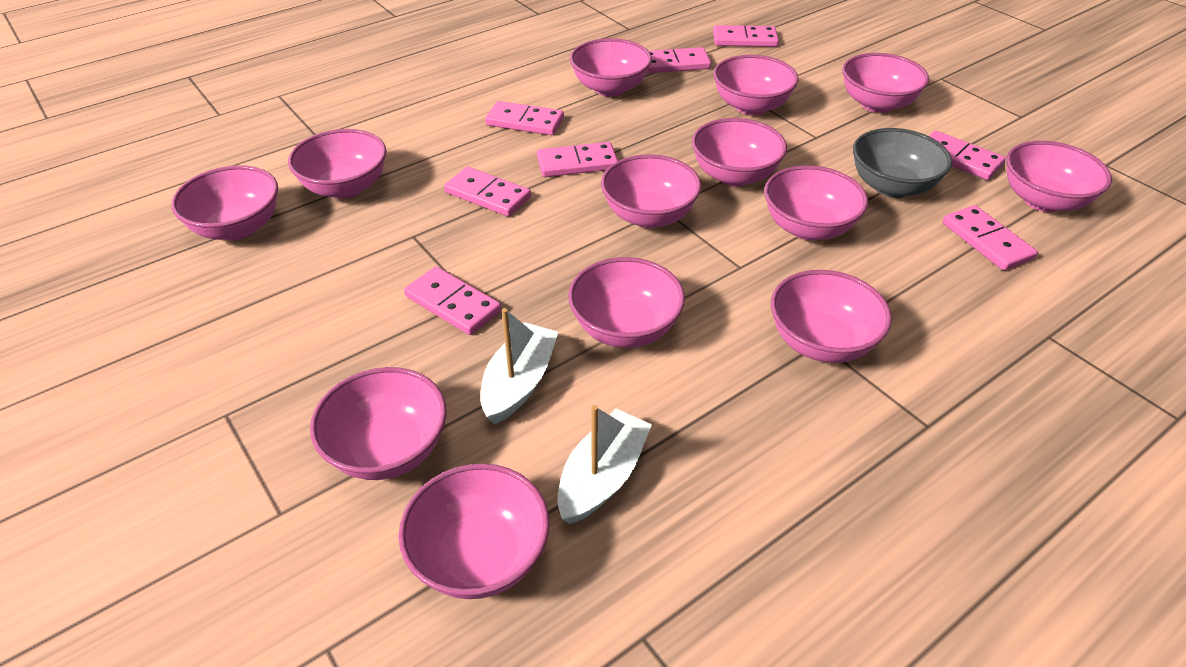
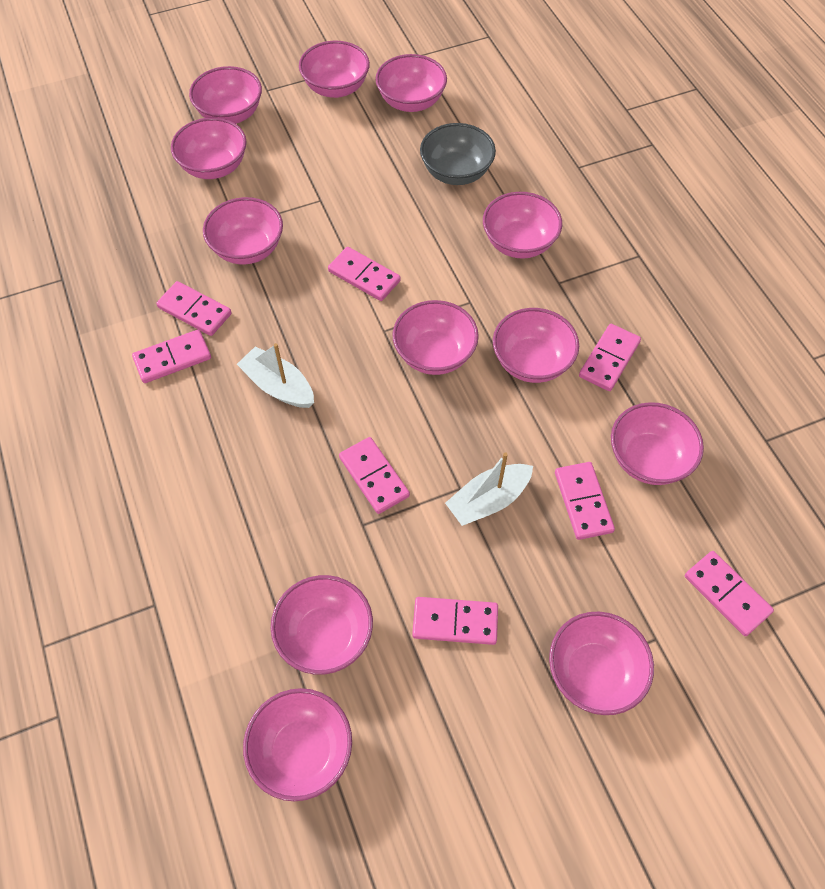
pink bowl: [171,165,278,240] [288,129,386,199] [310,367,447,480] [399,463,550,599] [568,257,685,348] [570,38,652,97] [601,155,701,228] [692,118,787,187] [713,55,799,115] [764,165,868,240] [771,270,892,363] [842,53,929,113] [1006,141,1112,212] = 13 -> [171,117,247,179] [189,66,262,124] [203,197,283,265] [243,688,352,801] [271,575,373,675] [299,41,370,98] [375,54,447,112] [392,300,479,375] [483,192,562,259] [493,308,579,383] [549,612,654,715] [611,402,704,485] = 12

